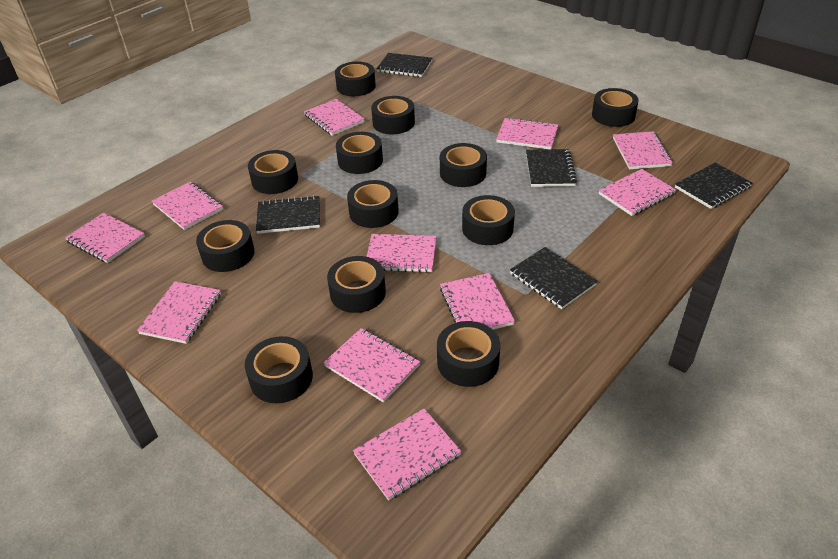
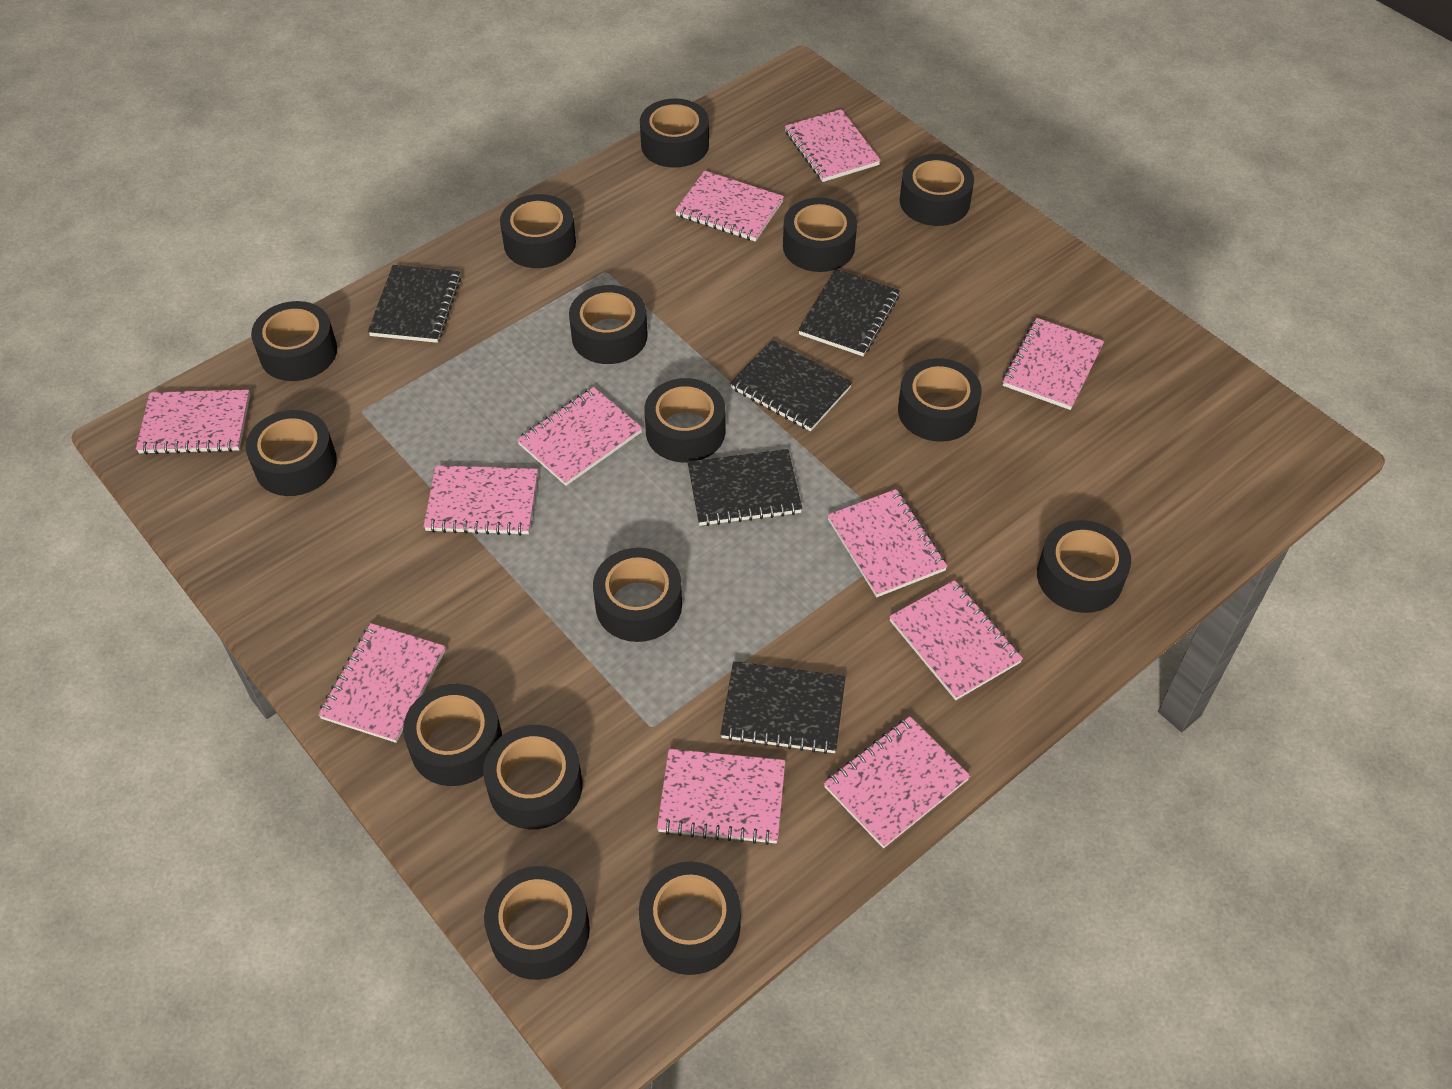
black tape: [196,220,255,272] [245,336,313,403] [248,150,298,194] [327,256,386,313] [335,61,376,96] [336,132,383,174] [347,180,399,228] [371,96,415,134] [437,321,500,387] [440,143,487,187] [462,195,515,245] [592,88,639,127] = 12 -> [246,410,337,496] [251,301,337,381] [403,684,502,786] [483,725,583,829] [484,866,590,980] [500,194,576,268] [569,285,648,364] [593,548,682,642] [639,861,741,975] [640,98,709,168] [644,378,725,463] [783,198,857,272] [898,358,982,442] [900,154,974,226] [1037,520,1131,613] = 15

